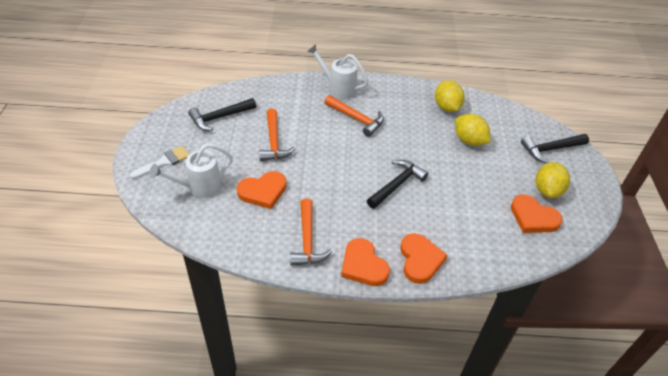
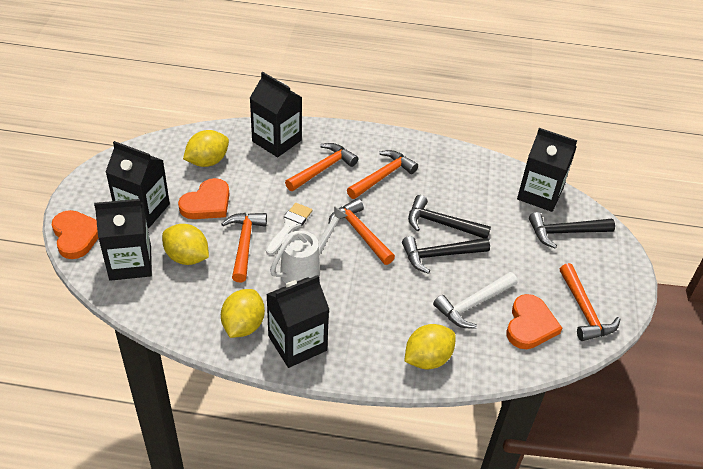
black carton: none = 0 -> [94,199,152,281] [106,141,170,229] [250,72,302,157] [266,275,329,368] [517,128,577,212] = 5
orange hammer: [259,108,296,161] [290,199,332,266] [324,95,384,137] = 3 -> [221,213,267,283] [285,143,358,191] [329,198,395,265] [347,150,418,199] [560,263,620,341] = 5
orange heart: [237,171,286,209] [341,238,390,286] [400,233,448,284] [511,194,563,233] = 4 -> [52,210,98,259] [178,178,230,219] [506,294,562,349] = 3
white hammer: none = 0 -> [433,272,518,328] = 1
white watering can: [150,144,233,198] [307,44,369,100] = 2 -> [270,206,348,283] = 1
yellow lemon: [435,81,465,112] [455,114,491,146] [536,162,570,198] = 3 -> [162,224,209,265] [183,130,229,167] [221,289,265,338] [404,324,456,369] = 4

